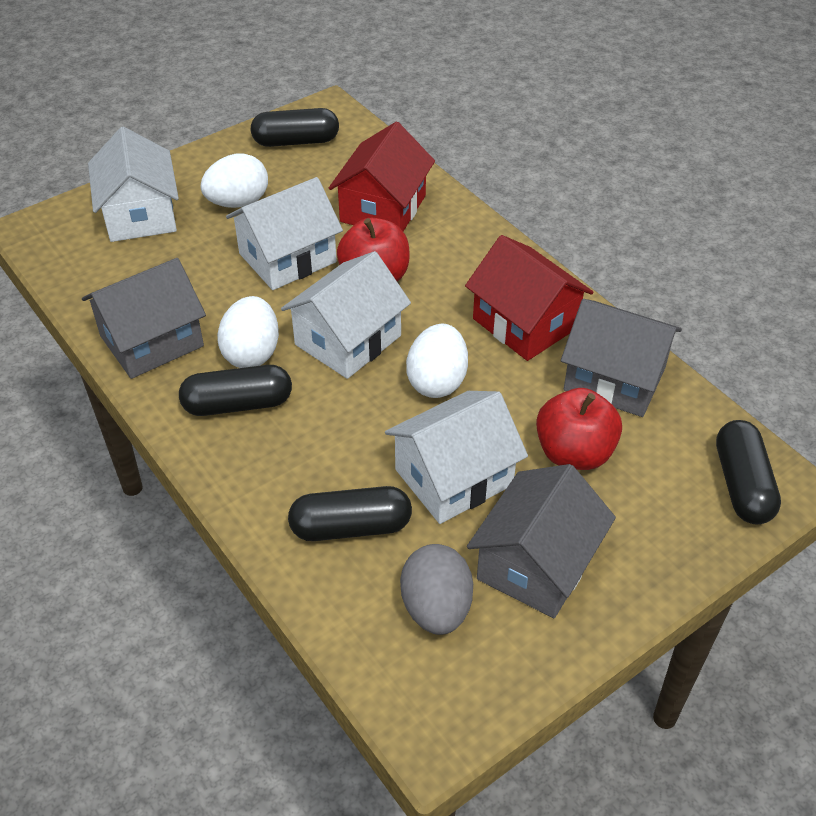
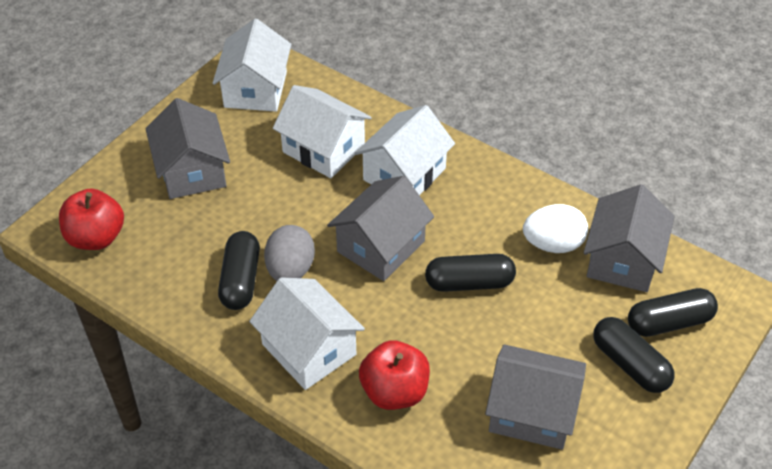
grey house: [82,258,206,379] [467,464,616,618] [561,299,682,417] = 3 -> [146,98,230,199] [327,176,434,281] [485,344,586,450] [584,184,675,292] = 4
red house: [329,122,435,231] [465,235,594,361] = 2 -> none = 0
white egg: [200,154,268,208] [217,296,279,368] [406,323,468,398] = 3 -> [523,204,588,253] = 1

